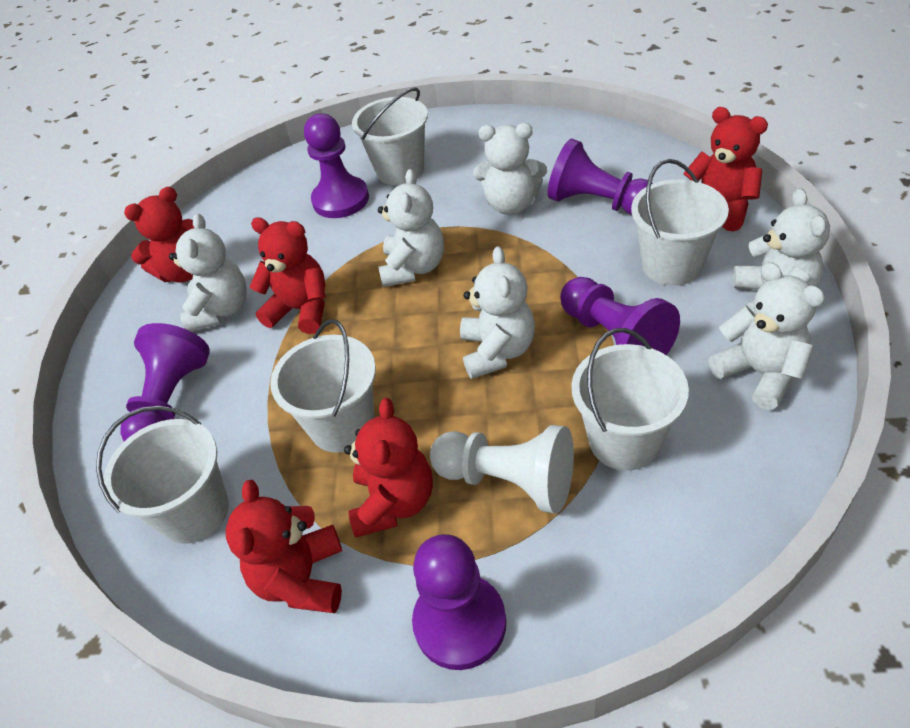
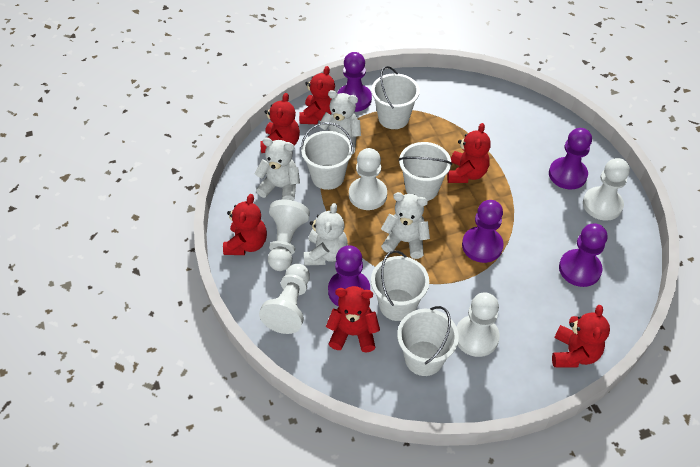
red teddy bear: [124,187,194,283] [226,480,342,613] [250,217,326,334] [344,398,433,538] [683,107,768,232] = 5 -> [223,194,267,255] [260,93,300,153] [299,66,335,124] [326,286,380,352] [447,123,491,183] [552,305,610,367] = 6
white pawn: [430,425,574,514] = 1 -> [259,264,310,334] [268,200,310,271] [349,148,387,210] [456,292,500,357] [583,158,630,221] = 5
white teddy bear: [169,213,247,332] [378,169,444,287] [460,246,535,379] [473,123,547,215] [708,262,825,410] [732,188,830,313] = 6 -> [254,138,300,201] [304,203,348,266] [319,90,361,154] [381,192,430,259] = 4

